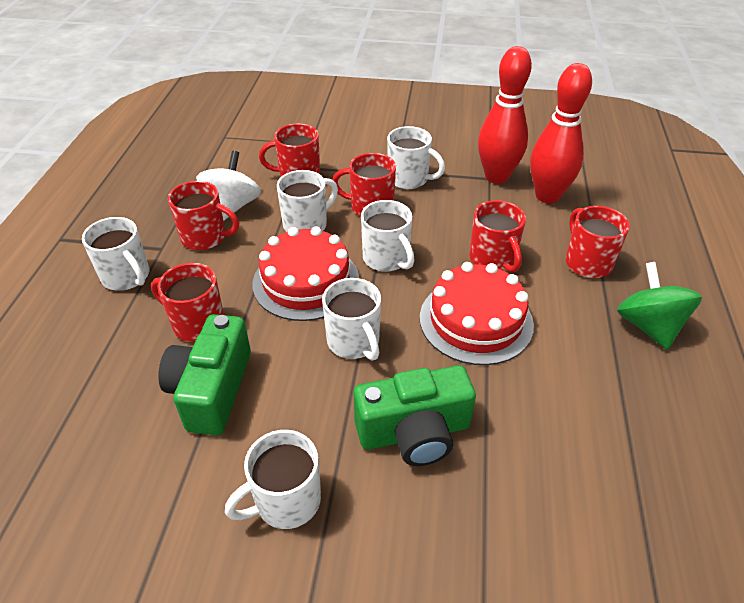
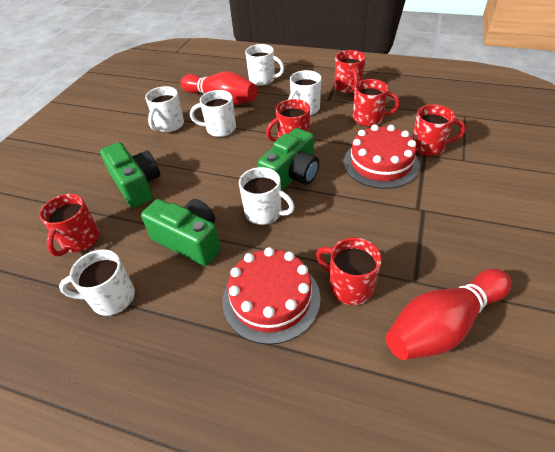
green camera: [158,314,251,435] [354,365,476,466] = 2 -> [100,142,160,208] [141,199,221,266] [258,128,319,191] = 3
green spinning top: [617,262,702,350] = 1 -> none = 0
white spinning top: [196,151,261,221] = 1 -> none = 0

